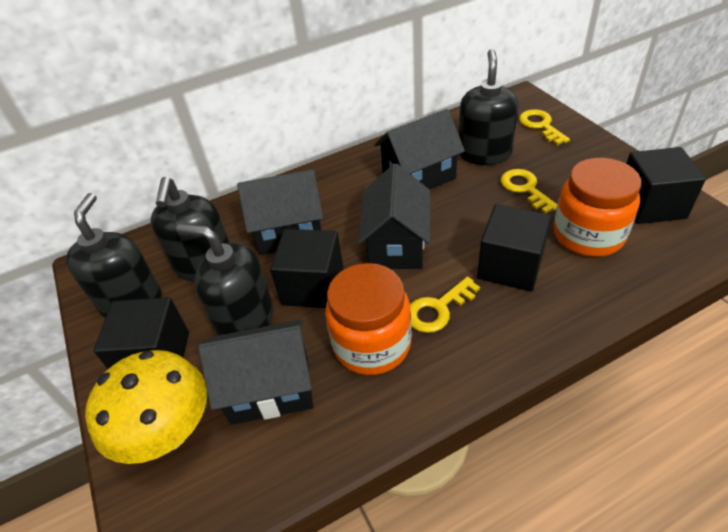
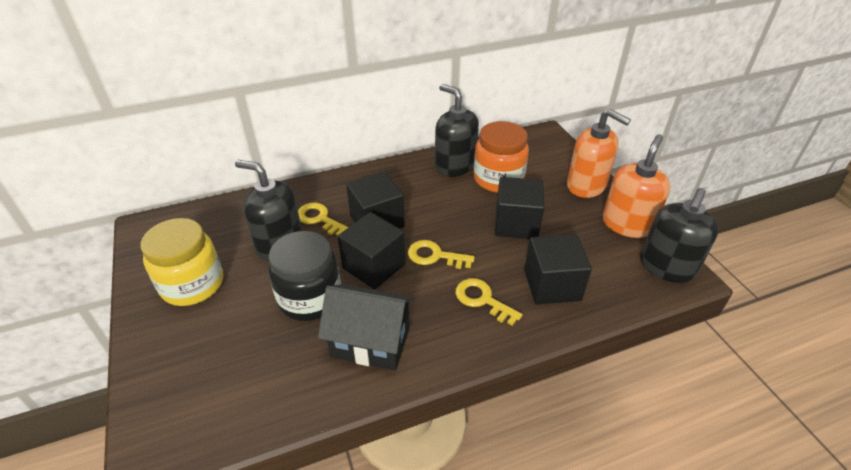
black house: [198,319,313,425] [237,169,323,255] [357,163,430,269] [374,109,465,189] = 4 -> [318,284,415,371] = 1
black jar: none = 0 -> [269,231,341,321] = 1
black soap dispenser: [66,193,162,318] [150,177,230,282] [176,224,274,335] [459,49,519,165] = 4 -> [235,160,302,261] [435,84,479,177] [640,188,719,283] = 3
orange jar: [325,263,412,375] [554,158,641,257] = 2 -> [473,121,529,193] = 1
orange soap dispenser: none = 0 -> [567,109,631,198] [602,134,670,238] = 2
yellow jar: none = 0 -> [141,218,223,306] = 1
yellow mushroom: [85,350,207,464] = 1 -> none = 0

